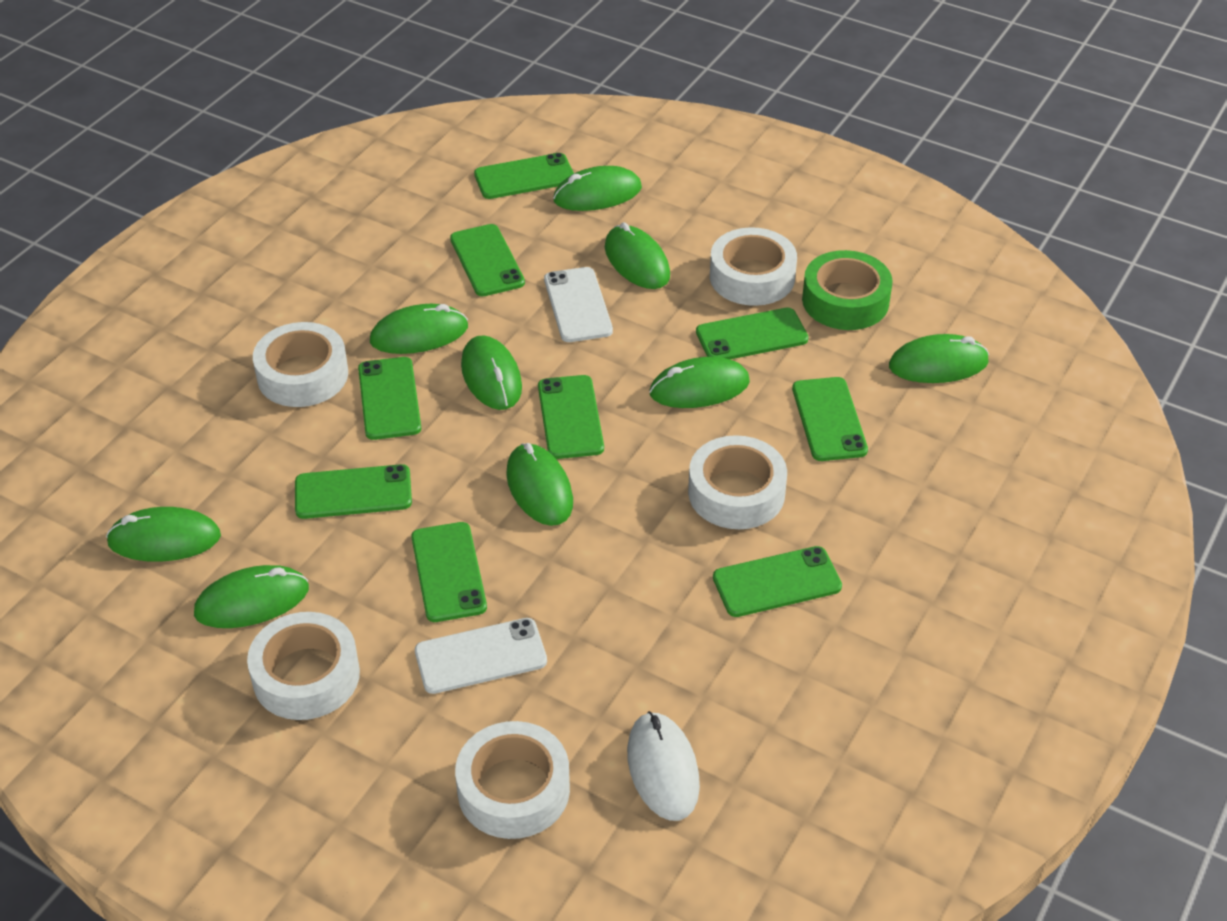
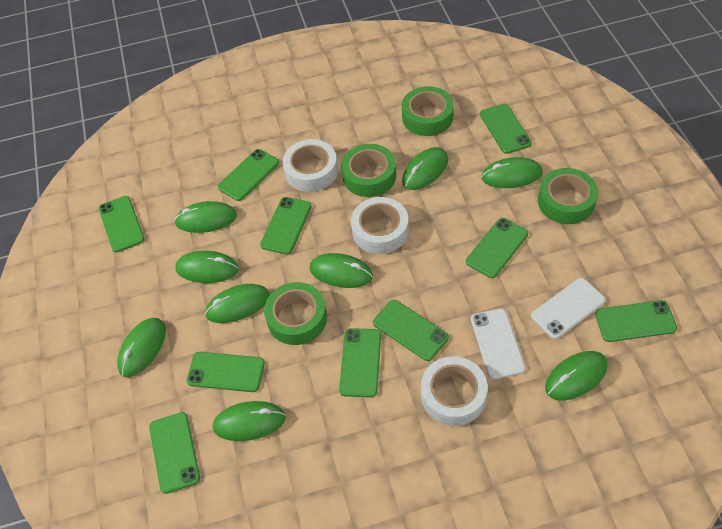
green phone: [295,464,412,519] [358,357,421,440] [411,522,487,622] [450,224,525,296] [474,153,574,199] [538,375,604,459] [696,308,809,359] [713,546,842,617] [792,377,868,461] = 9 -> [98,196,145,253] [149,412,200,494] [187,352,265,392] [218,149,279,201] [260,197,312,255] [339,328,381,397] [373,300,449,361] [466,218,528,278] [480,104,532,154] [595,300,677,342] = 10
green tape: [802,250,893,330] = 1 -> [264,282,327,345] [341,144,396,197] [402,86,454,136] [538,168,598,224] = 4
white mouse: [627,711,700,821] = 1 -> none = 0
white tape: [247,612,360,720] [253,322,348,407] [455,721,570,839] [688,435,787,529] [710,227,797,306] = 5 -> [283,139,338,192] [351,197,409,254] [421,356,488,426] = 3

